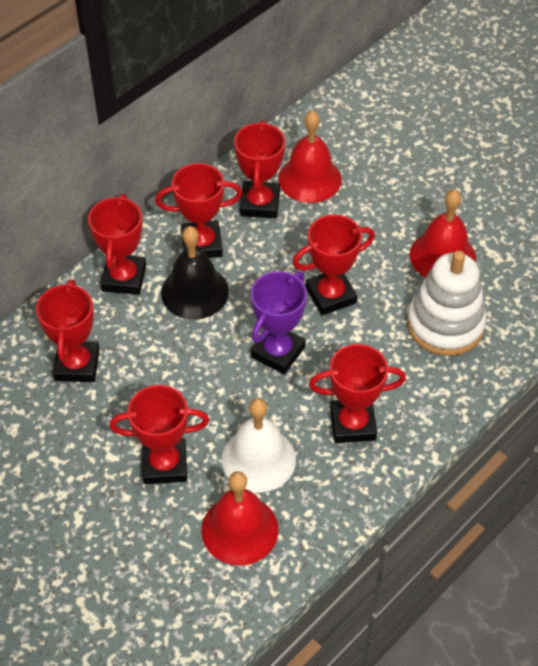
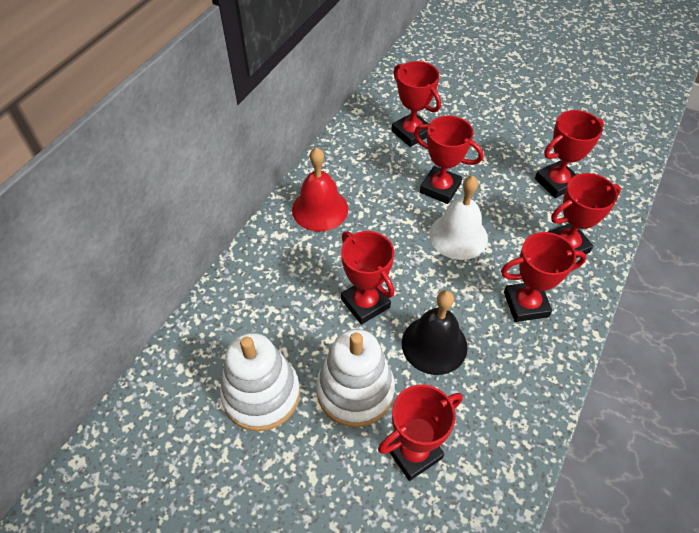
purple trophy: [251,271,307,374] = 1 -> none = 0
red bell: [201,471,279,566] [278,110,342,203] [410,190,476,278] = 3 -> [292,147,348,232] = 1
white stacking toy: [407,251,487,356] = 1 -> [220,333,300,431] [316,329,395,427] = 2

